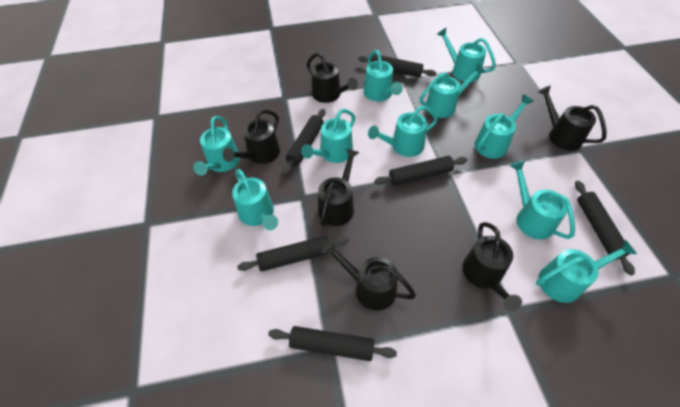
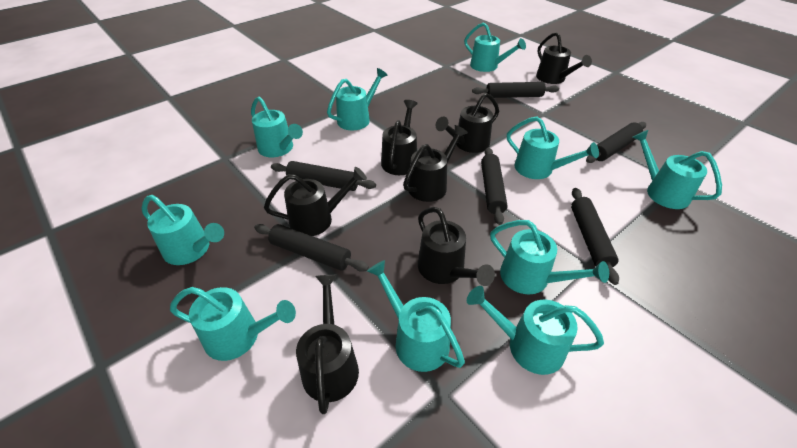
black watering can: [223,109,280,164] [307,53,358,103] [318,149,359,226] [322,240,416,310] [462,222,522,311] [538,85,607,151] = 6 -> [264,167,367,236] [296,275,359,414] [381,100,418,175] [403,125,468,202] [418,207,495,286] [436,93,499,153] [536,32,592,84] = 7

